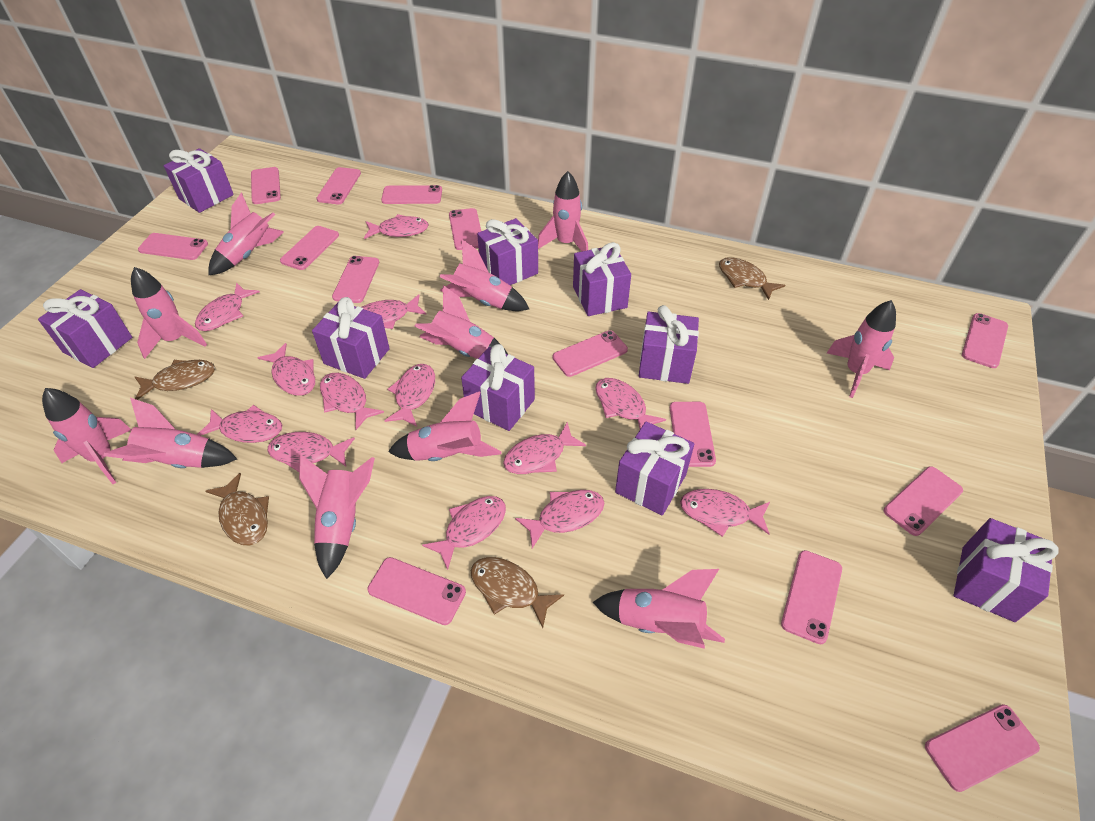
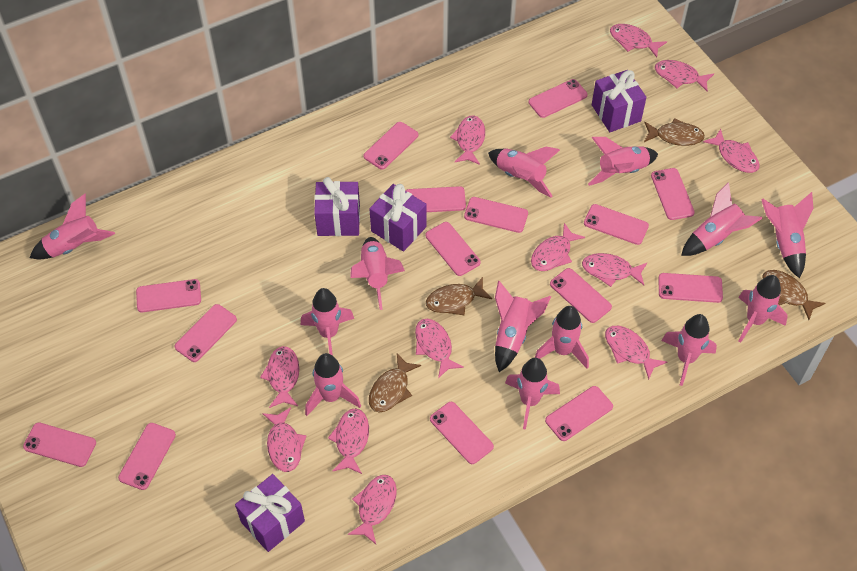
pink fish: [195,282,260,331] [197,405,282,443] [257,343,315,396] [268,432,355,472] [320,373,384,430] [362,295,426,329] [364,214,429,239] [384,364,435,427] [422,496,506,570] [503,422,586,474] [515,490,604,549] [595,378,666,429] [680,489,770,537] = 13 -> [260,346,299,408] [262,407,307,472] [328,408,369,474] [348,475,397,544] [415,319,464,378] [450,115,485,165] [531,223,585,271] [582,253,647,287] [605,326,667,380] [610,24,667,58] [655,60,714,92] [703,128,759,173] = 12
pink phone: [138,233,208,260] [251,167,281,204] [280,226,339,270] [316,167,361,204] [332,256,379,303] [368,557,466,625] [381,185,442,204] [449,208,481,250] [553,330,628,377] [670,402,716,467] [781,550,842,644] [884,466,963,536] [925,704,1040,792] [962,313,1008,368] = 14 -> [23,422,96,467] [118,423,176,490] [136,279,201,312] [174,304,237,362] [364,122,418,170] [406,186,466,212] [426,222,481,276] [430,402,494,464] [464,197,528,233] [529,79,588,118] [545,386,613,441] [550,268,612,323] [584,204,649,245] [651,168,695,220] [658,273,723,303] = 15
pink rocket: [42,388,131,484] [104,398,237,468] [131,267,207,359] [208,192,284,276] [299,455,375,579] [388,391,502,461] [415,285,508,359] [439,240,529,311] [538,171,588,251] [593,569,725,649] [827,300,896,398] = 11 -> [30,194,115,259] [301,288,354,356] [305,353,361,416] [350,237,405,310] [488,147,560,198] [495,281,551,372] [505,358,560,430] [535,306,589,369] [588,137,658,186] [661,314,717,386] [681,182,763,256] [738,275,788,343] [761,192,813,278] = 13
purple gift: [38,289,132,368] [164,148,234,213] [312,297,390,379] [461,344,535,431] [477,218,538,285] [573,242,631,316] [615,422,694,515] [639,305,699,384] [954,518,1058,622] = 9 -> [235,474,305,552] [314,177,360,236] [370,184,427,252] [592,70,647,132] = 4

